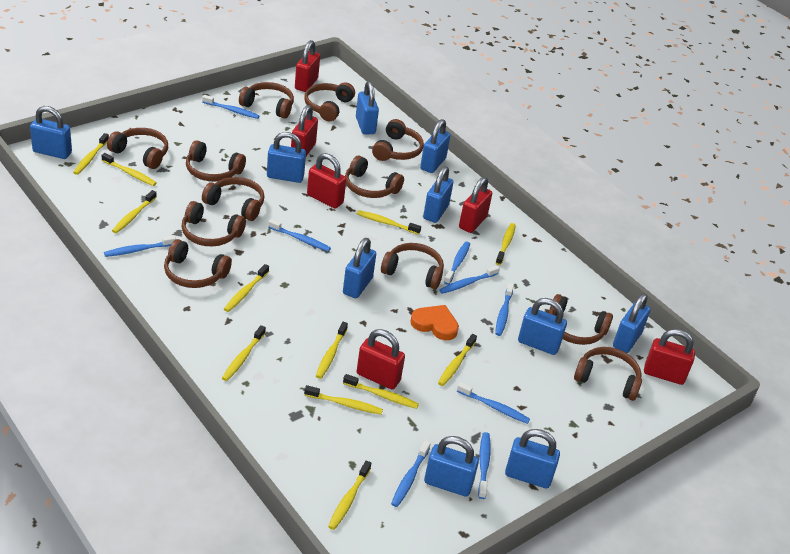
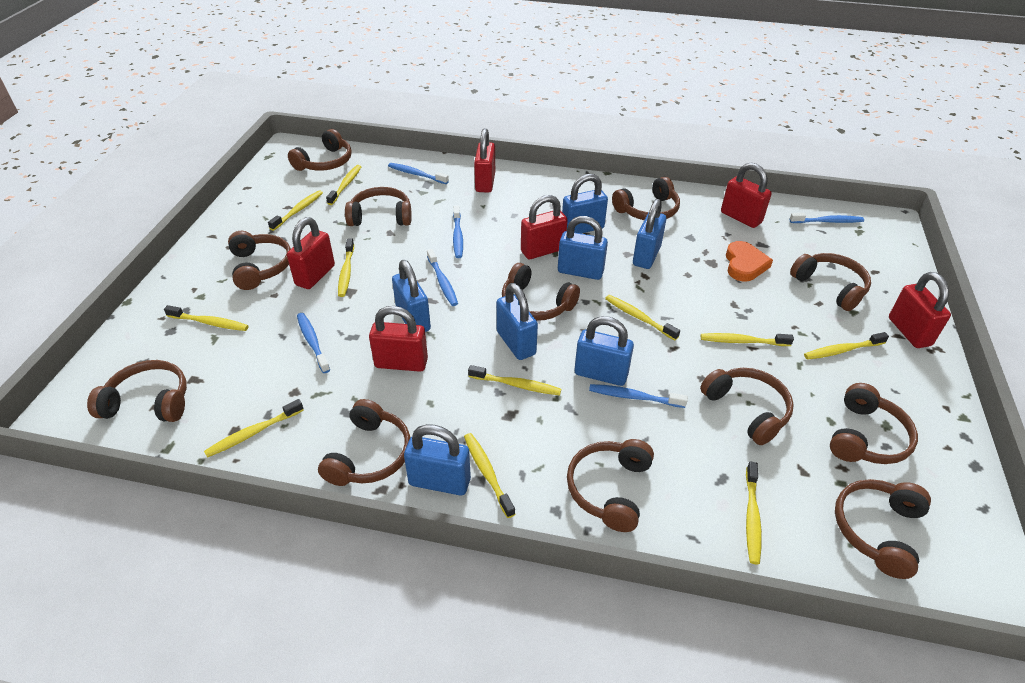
blue padlock: [30,106,72,159] [267,132,306,183] [343,238,376,298] [356,81,379,135] [420,119,450,173] [423,166,453,223] [424,436,479,497] [505,429,560,488] [518,298,567,355] [613,294,650,353] = 10 -> [392,260,431,332] [404,424,471,496] [496,283,538,360] [558,216,608,280] [562,174,608,234] [574,316,634,386] [633,199,666,269] = 7
blue toothbrush: [104,236,176,257] [202,95,260,119] [268,219,331,252] [391,441,431,507] [439,265,500,294] [444,242,470,285] [457,382,530,424] [478,432,490,499] [495,283,514,336] = 9 -> [297,313,330,373] [388,163,449,184] [427,249,458,306] [453,206,463,258] [589,384,688,408] [790,213,864,223] = 6
yellow toothbrush: [73,133,109,175] [102,153,156,186] [112,190,157,233] [222,325,266,381] [224,264,269,312] [304,385,383,415] [316,322,348,379] [328,461,371,530] [343,374,419,409] [357,210,421,235] [438,334,477,386] [496,223,516,265] = 12 -> [164,305,249,331] [204,399,304,458] [268,190,323,231] [326,165,362,205] [338,238,354,297] [464,433,515,518] [468,365,561,395] [605,295,680,340] [701,333,794,346] [746,462,762,564] [804,332,889,360] = 11

